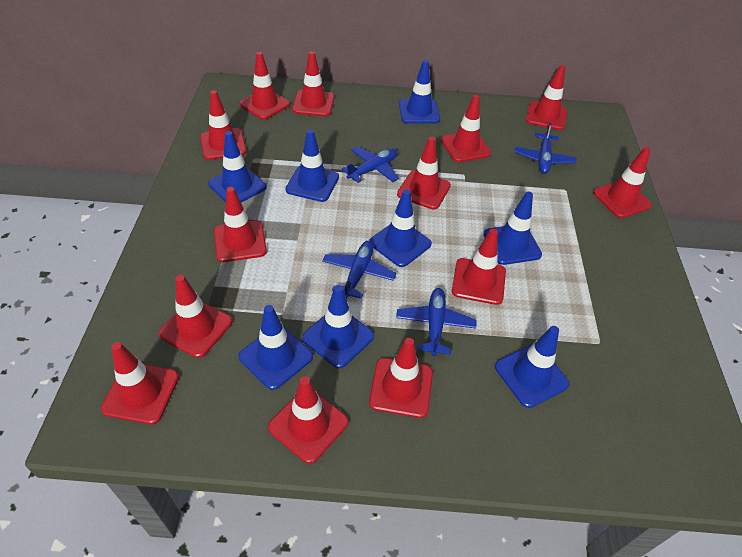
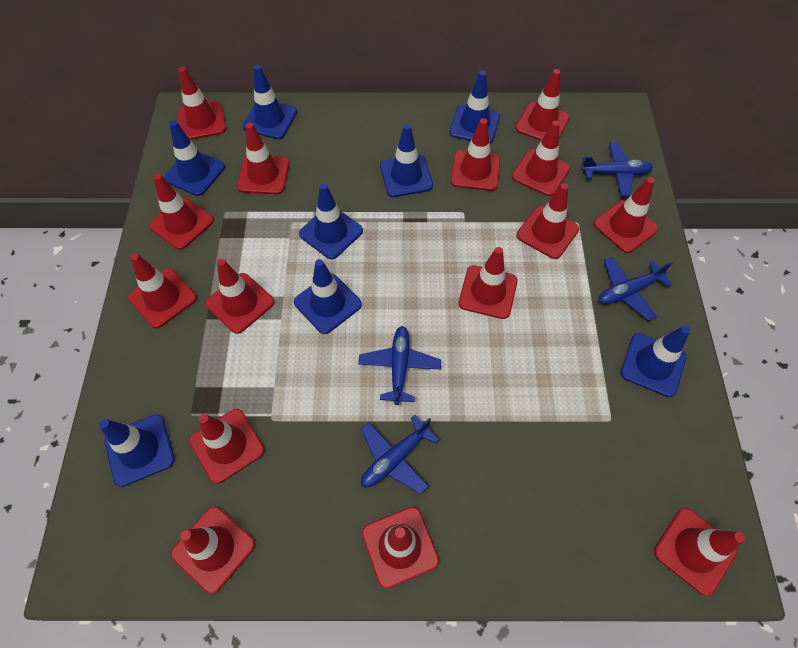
red traffic cone: [101,342,179,424] [159,275,232,358] [200,90,246,160] [214,187,267,262] [239,52,290,120] [268,376,349,464] [292,51,335,117] [369,338,433,418] [397,137,451,210] [441,94,491,162] [452,229,506,305] [526,65,567,130] [593,147,652,218] = 13 -> [128,253,197,328] [149,174,214,250] [171,506,255,594] [177,67,226,140] [189,409,265,484] [206,259,275,334] [237,123,290,194] [362,507,439,589] [451,118,500,191] [458,247,518,319] [512,121,570,196] [515,69,570,141] [516,183,579,259] [593,177,658,253] [654,508,745,596] = 15

